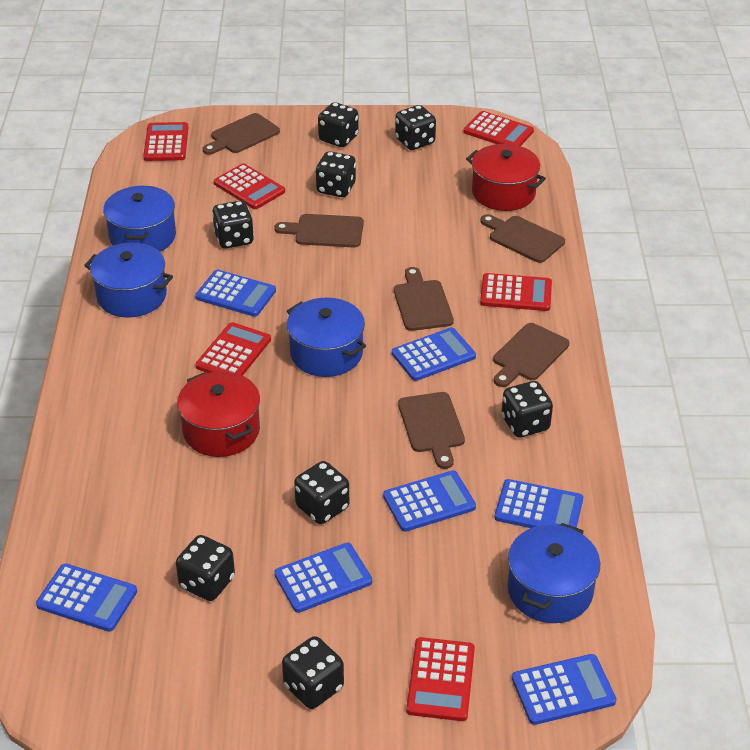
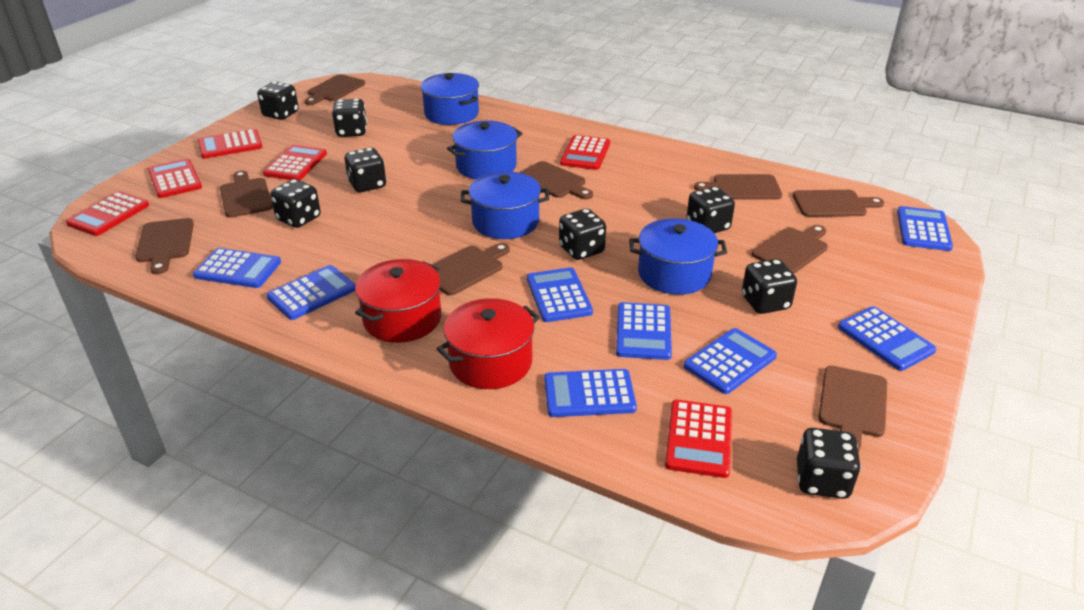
blue calculator: [36,563,137,632] [195,270,276,317] [274,543,372,613] [383,470,476,532] [392,327,476,381] [494,479,583,528] [512,654,616,725] = 7 -> [193,248,281,288] [267,265,356,320] [527,268,593,322] [544,369,637,417] [616,302,672,360] [684,328,777,394] [838,306,937,371] [897,206,953,251] = 8
brown cutting board: [203,113,280,155] [274,214,364,247] [394,267,454,331] [398,392,465,469] [480,214,565,263] [493,323,569,387] = 6 -> [135,218,194,274] [220,171,273,218] [305,74,365,105] [432,243,510,295] [519,161,593,200] [694,174,782,200] [752,225,828,274] [793,190,884,217] [819,366,887,453] = 9

